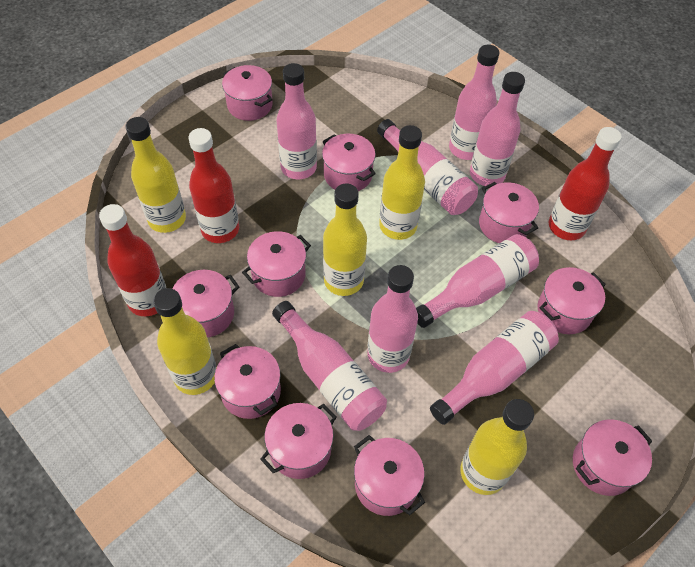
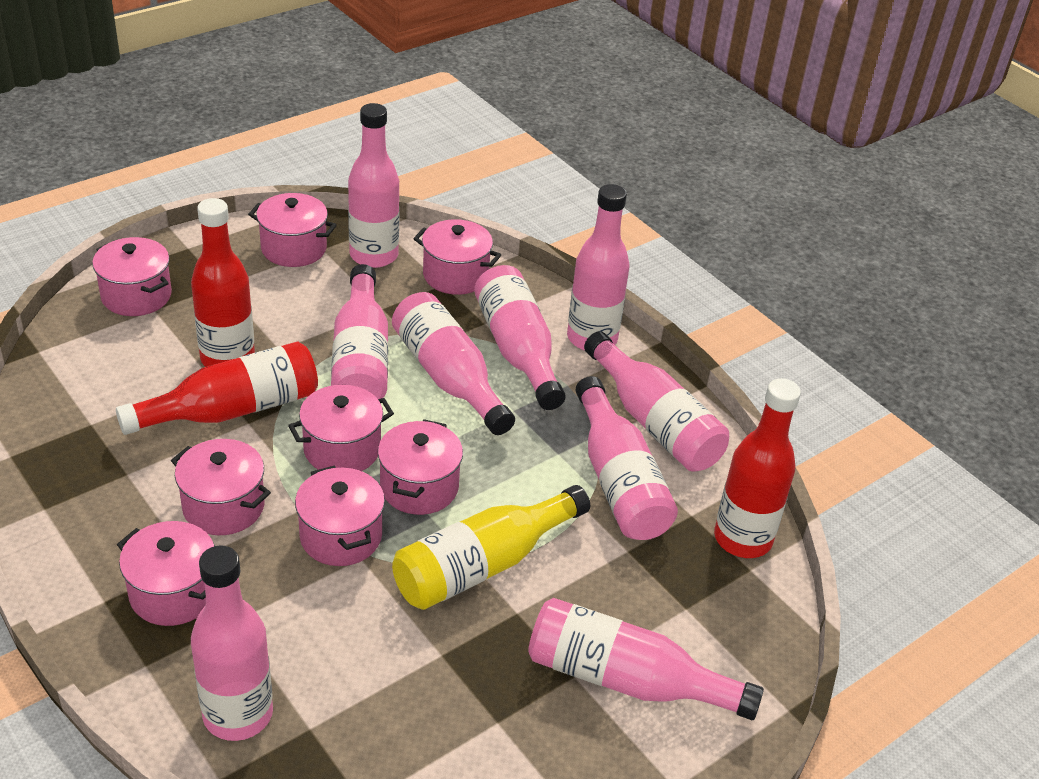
pink bottle: [272,301,387,431] [277,63,317,179] [367,265,418,373] [377,119,478,215] [416,234,539,328] [430,311,559,425] [449,44,499,160] [470,72,525,186] = 8 -> [191,546,273,741] [331,264,388,399] [348,103,400,268] [392,292,515,435] [474,265,566,410] [528,598,764,720] [567,184,630,351] [575,376,678,540] [584,331,729,471] = 9
pink pot: [172,270,239,337] [214,344,281,419] [222,65,273,121] [242,231,311,297] [260,403,337,479] [322,134,376,191] [354,435,425,516] [479,182,539,243] [538,267,606,334] [573,419,652,496] = 10 -> [92,237,172,316] [117,521,215,626] [171,439,271,535] [248,193,337,267] [288,385,394,471] [295,466,385,566] [378,419,463,515] [413,219,501,295] = 8
yellow bottle: [126,117,186,233] [153,288,217,395] [323,184,367,296] [379,125,425,240] [461,399,534,495] = 5 -> [392,485,590,610] = 1

